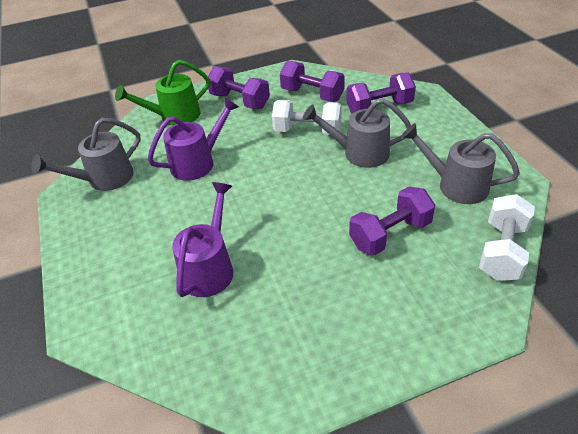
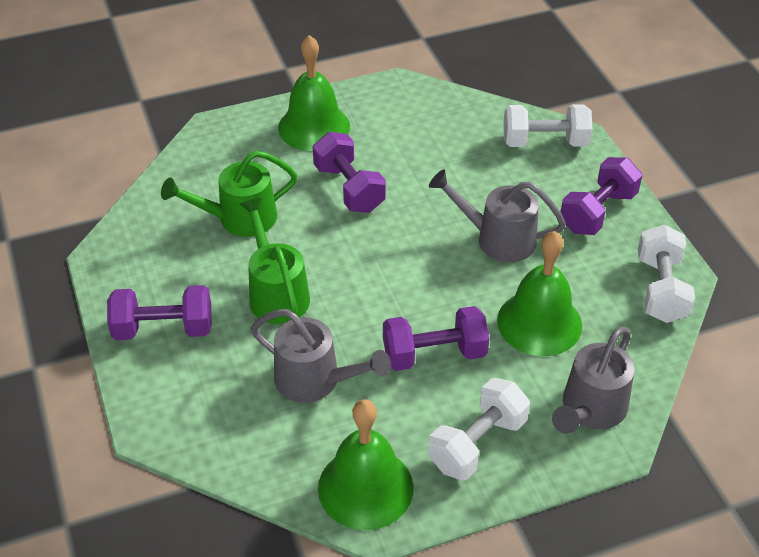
green bell: none = 0 -> [278,35,350,151] [318,399,414,530] [497,231,582,356] = 3
green watering can: [115,60,210,126] = 1 -> [161,150,297,237] [240,197,310,324] = 2
purple watering can: [148,97,239,181] [172,182,233,297] = 2 -> none = 0
white dumbbell: [272,100,342,135] [479,194,535,281] = 2 -> [428,378,530,480] [503,104,592,147] [638,224,695,323] = 3

